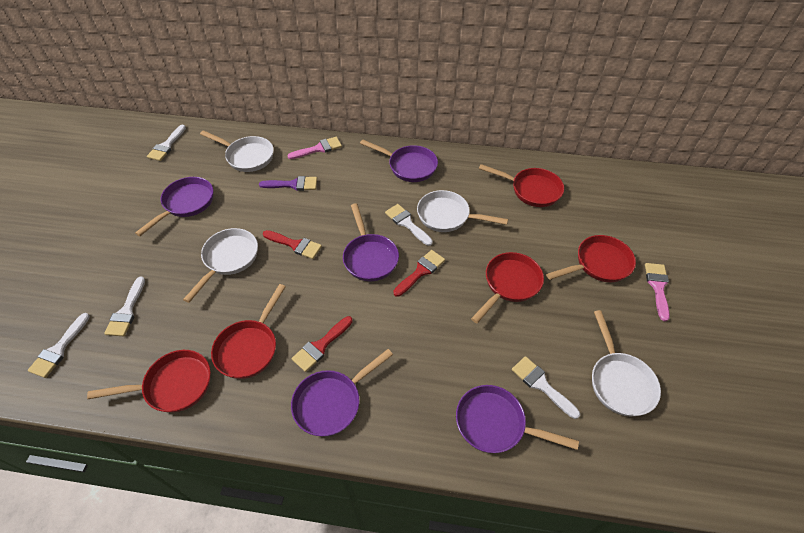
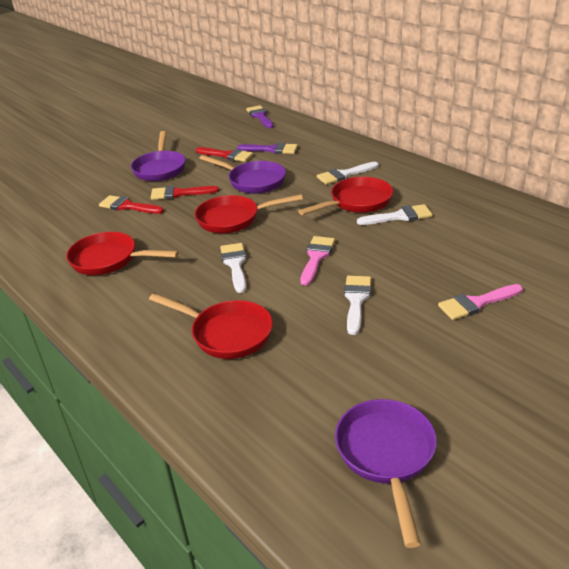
purple brush: [259,176,317,191] = 1 -> [237,143,298,154] [246,105,274,128] = 2
purple pan: [135,177,213,236] [291,349,393,437] [343,203,399,281] [360,139,438,182] [456,385,579,453] = 5 -> [131,131,186,181] [199,155,286,194] [335,399,437,548] = 3
red pan: [87,350,211,413] [211,284,286,379] [471,252,544,323] [479,164,564,207] [546,235,636,282] = 5 -> [66,232,179,275] [149,293,273,359] [195,194,303,233] [298,177,393,215] = 4
white brush: [28,313,90,378] [104,277,145,336] [147,125,186,161] [385,204,433,246] [512,356,580,419] = 5 -> [220,243,246,293] [317,162,379,185] [344,276,371,335] [357,204,432,225] = 4
white pan: [183,228,258,303] [200,130,274,172] [417,190,508,232] [592,310,661,416] = 4 -> none = 0

